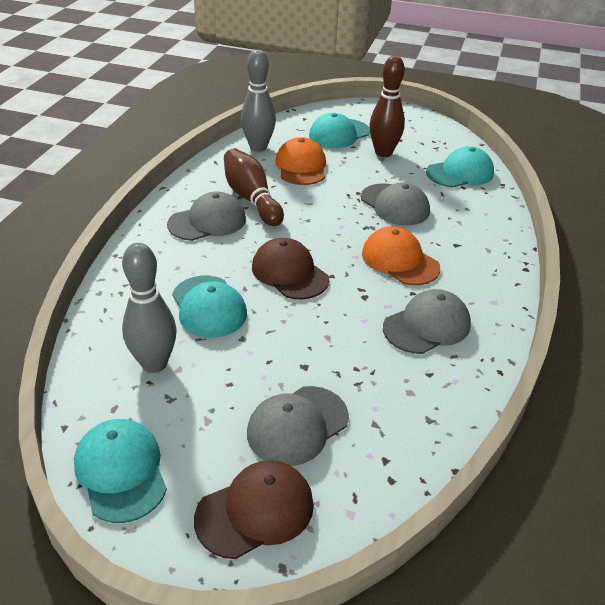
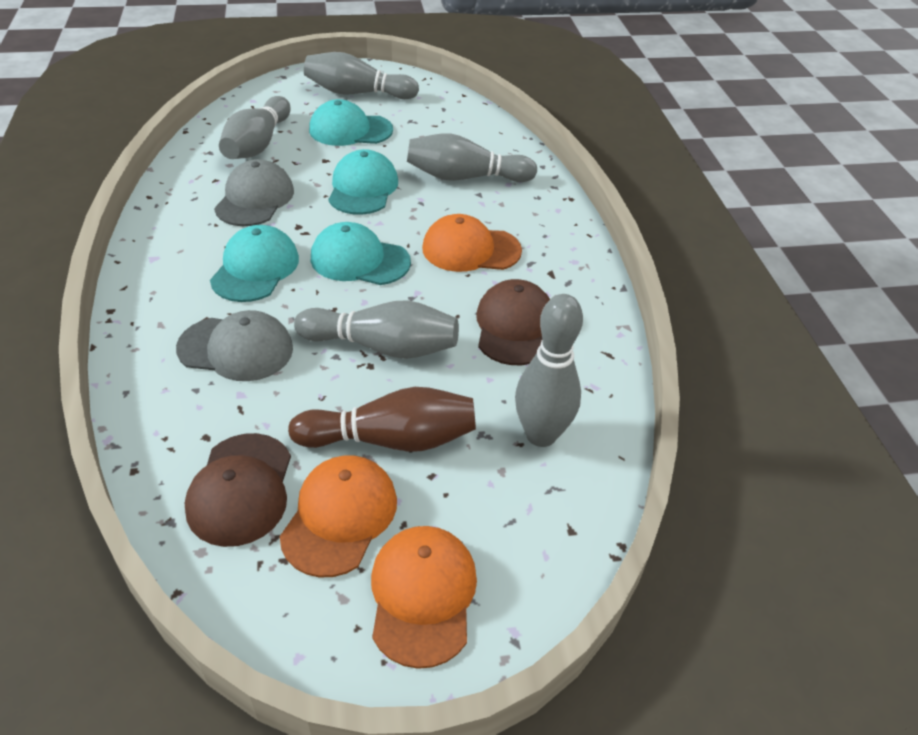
brown bowling pin: [224,148,284,226] [369,56,405,157] = 2 -> [288,387,476,451] = 1
grey bowling pin: [122,243,176,373] [241,50,276,152] = 2 -> [219,96,291,159] [294,300,459,359] [304,52,419,99] [407,133,537,182] [515,294,583,447] = 5
grey cap: [167,191,246,241] [247,386,349,466] [361,182,430,225] [383,289,471,354] = 4 -> [176,310,293,381] [214,159,294,226] = 2
orange cap: [275,137,326,185] [362,227,440,285] = 2 -> [279,456,397,577] [371,526,477,669] [422,214,522,272] = 3

